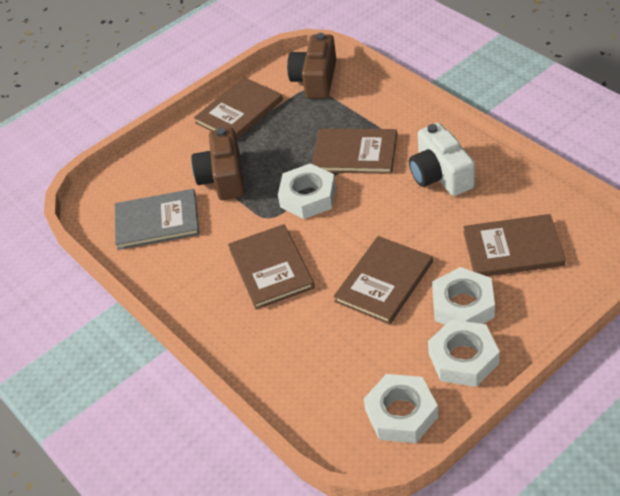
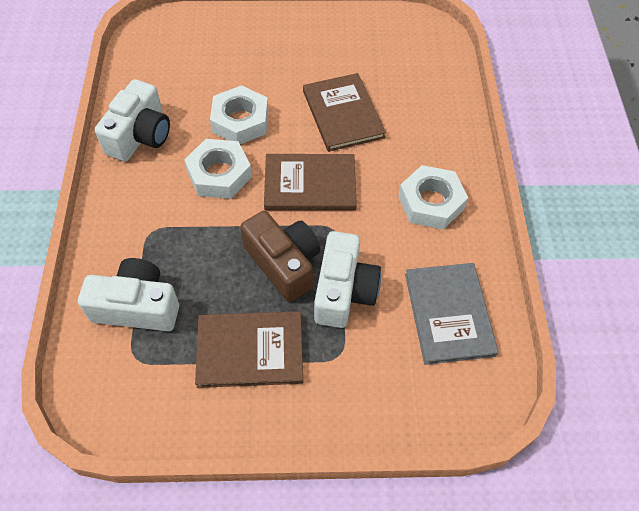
brown book: [194,77,283,139] [228,224,315,309] [312,128,397,174] [333,236,433,325] [463,214,566,276] = 5 -> [195,311,303,388] [264,154,357,211] [303,73,386,152] = 3
brown camera: [191,128,244,200] [287,33,336,99] = 2 -> [240,211,320,302] = 1
white camera: [409,123,475,196] = 1 -> [78,258,179,331] [95,79,170,161] [314,231,381,328] = 3
white nut: [278,163,336,219] [364,374,438,443] [428,320,500,387] [432,267,495,325] = 4 -> [184,139,252,199] [210,85,268,144] [398,165,468,230] = 3

